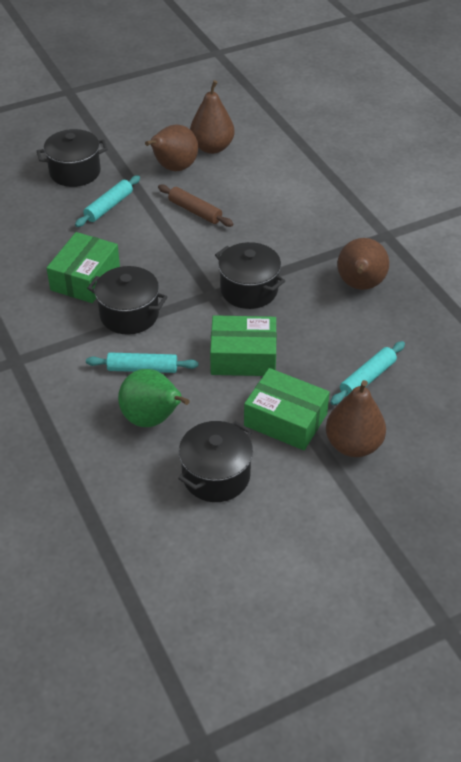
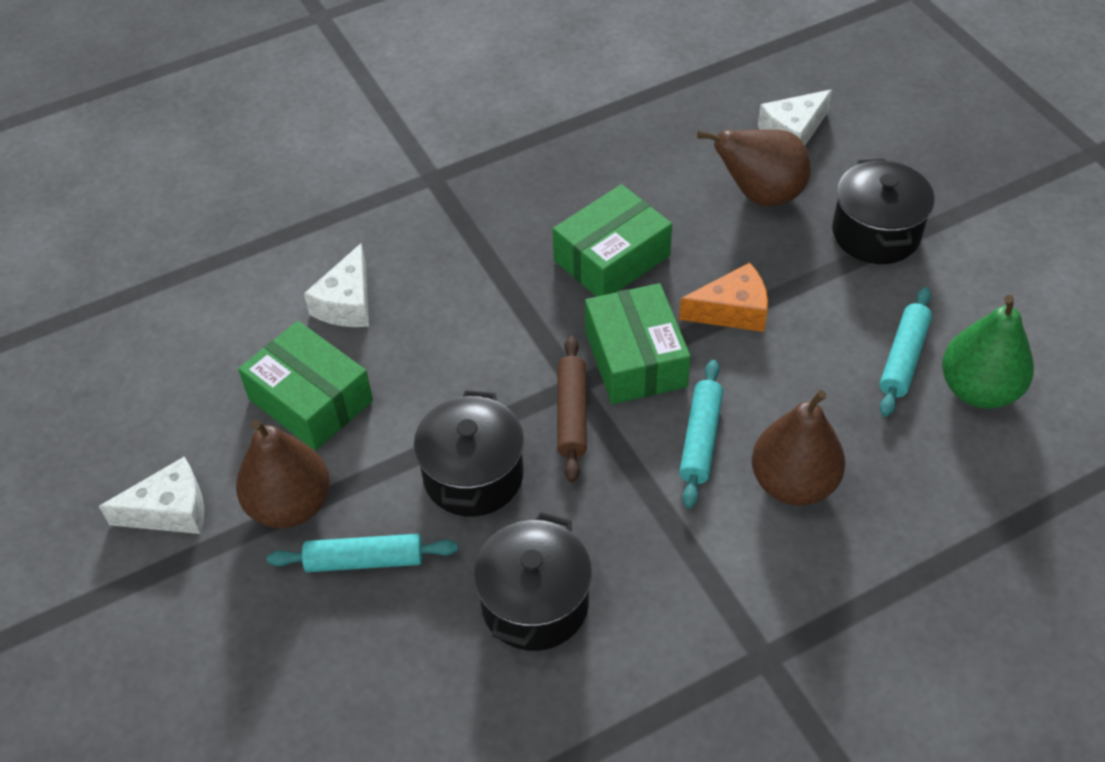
black pot: [37,129,108,187] [87,266,167,335] [178,421,253,502] [215,242,285,309] = 4 -> [414,390,524,517] [473,512,592,651] [832,158,935,264] = 3
brown pear: [145,124,198,171] [190,80,235,154] [326,380,386,457] [337,238,389,290] = 4 -> [236,420,330,528] [697,129,811,206] [752,390,845,505] = 3
orange cheese: none = 0 -> [679,263,768,332] = 1
white cheese: none = 0 -> [99,457,204,534] [304,243,369,327] [758,89,832,145] = 3

